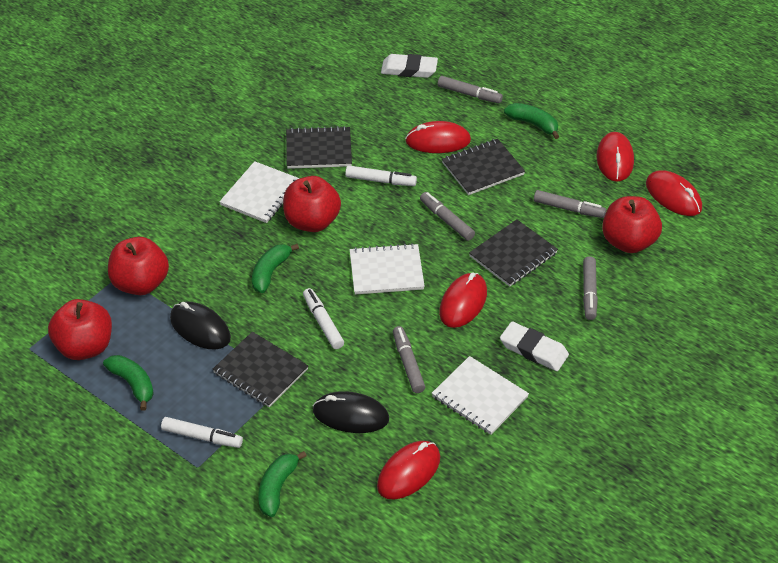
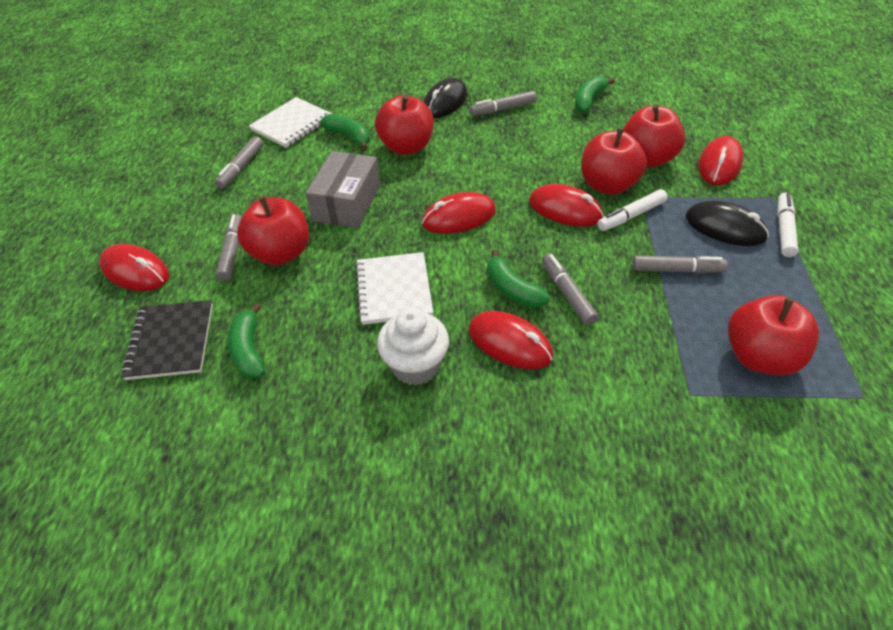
black notebook: [213,332,308,407] [286,126,352,169] [442,139,525,195] [469,219,558,287] = 4 -> [121,300,213,380] = 1
grey box: none = 0 -> [306,151,380,228] = 1
red apple: [48,299,112,360] [108,237,169,295] [283,176,341,232] [602,196,662,253] = 4 -> [237,196,309,266] [375,95,434,155] [581,128,647,195] [623,104,685,168] [728,295,819,376] = 5
white cupcake: none = 0 -> [377,308,449,385] = 1
white eraser: [381,54,438,78] [500,322,569,371] = 2 -> none = 0
white marker: [161,417,243,448] [303,288,344,349] [345,165,417,186] = 3 -> [597,189,668,231] [777,192,798,257] = 2
white notebook: [219,161,300,223] [350,243,425,295] [432,356,529,435] = 3 -> [249,97,332,148] [355,252,433,325] = 2

